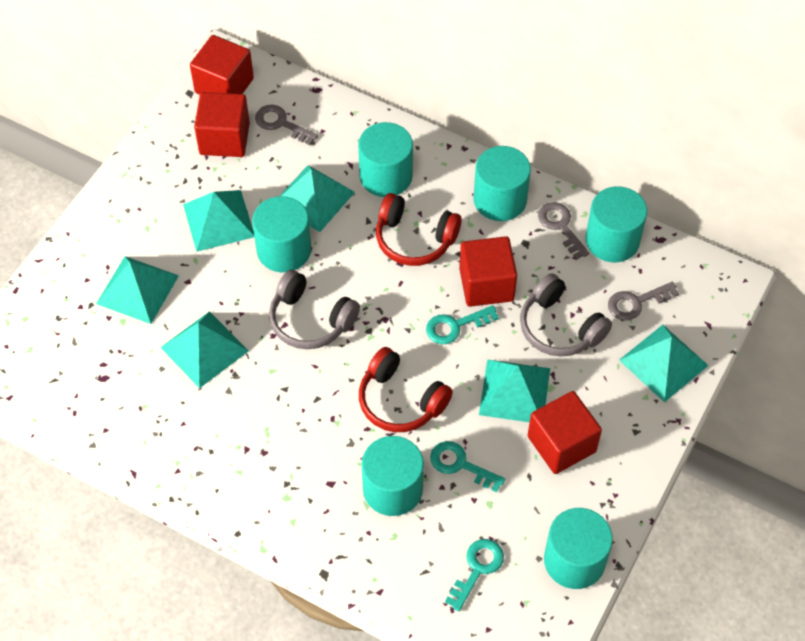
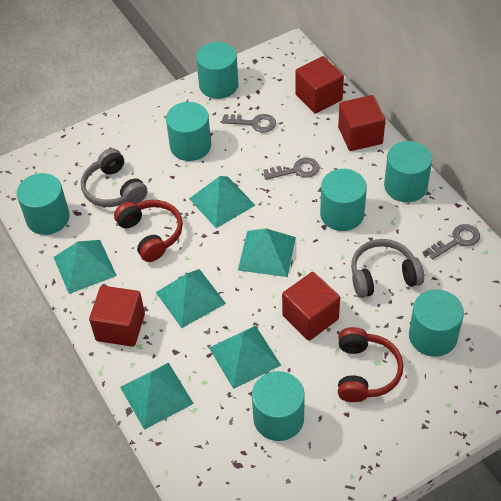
turquoise cylinder: [252,196,311,273] [358,122,413,197] [362,436,424,516] [473,146,531,221] [544,508,613,589] [586,186,647,262] = 6 -> [17,173,70,235] [166,102,211,161] [196,42,239,99] [252,371,305,441] [320,169,367,231] [384,141,432,202] [409,289,464,357] = 7
turquoise key: [426,305,499,344] [430,441,505,492] [445,539,504,611] = 3 -> none = 0

